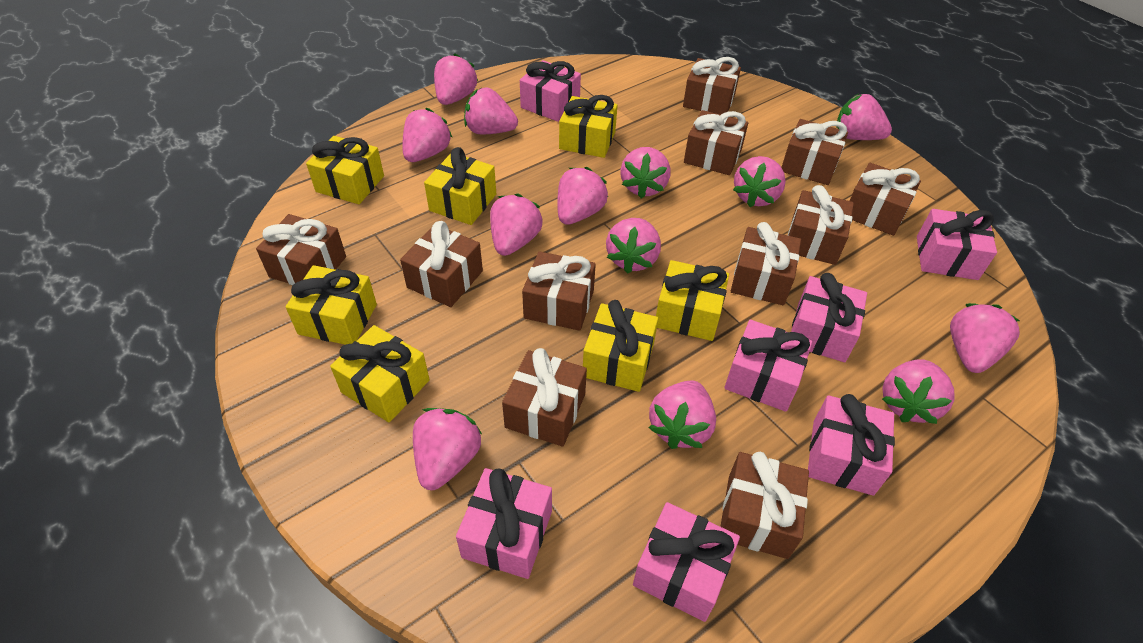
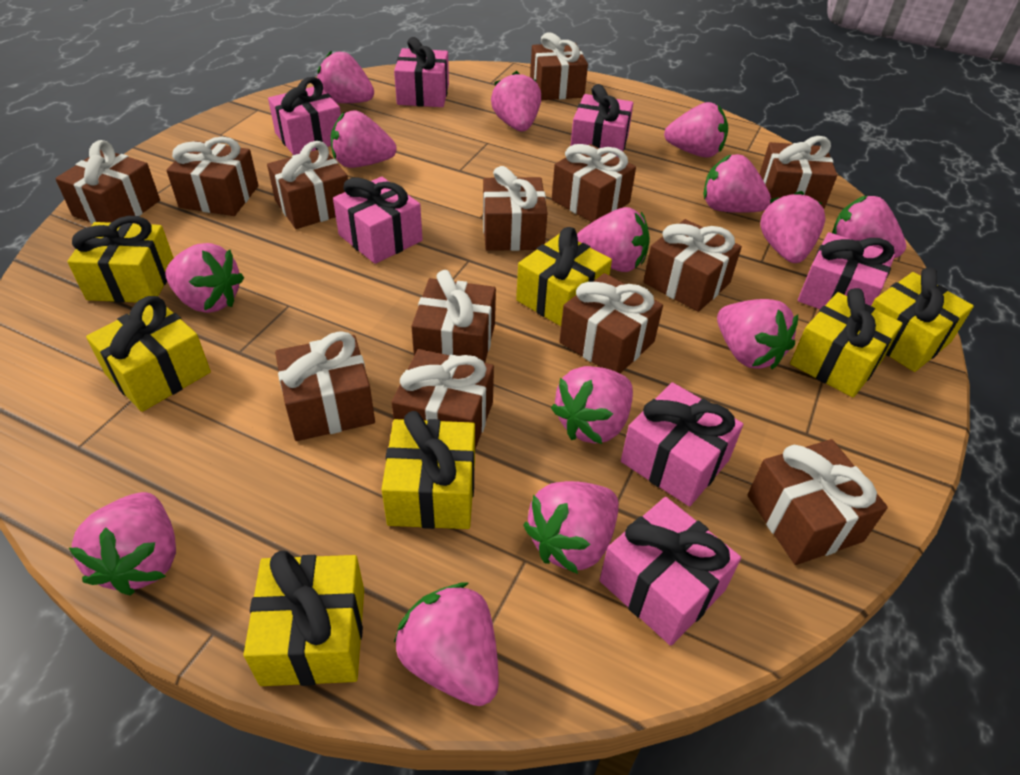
brown gift: [256,214,346,285] [400,221,483,307] [502,348,587,447] [522,251,596,331] [683,57,741,115] [684,110,748,175] [720,452,809,559] [731,222,801,305] [781,119,848,185] [788,185,854,265] [850,163,921,236] = 11 -> [55,140,160,224] [166,137,259,216] [267,141,348,229] [275,331,375,441] [392,349,494,449] [411,270,496,363] [483,166,548,251] [530,32,588,100] [552,144,636,222] [559,273,663,373] [643,219,742,312] [748,439,888,565] [760,136,837,209] = 13
pink strawberry: [403,108,453,162] [413,408,482,490] [434,53,478,105] [464,88,518,134] [490,194,542,256] [557,167,608,225] [606,218,661,274] [620,147,670,198] [648,381,716,449] [733,156,786,207] [836,94,892,140] [882,359,955,424] [950,303,1020,373] = 13 -> [69,492,176,596] [165,243,244,313] [317,51,374,103] [331,110,397,168] [394,583,499,706] [491,71,541,132] [523,481,619,574] [551,366,633,444] [577,207,650,272] [664,102,728,158] [703,154,771,213] [717,299,798,369] [760,191,825,263] [832,195,906,258] = 14

